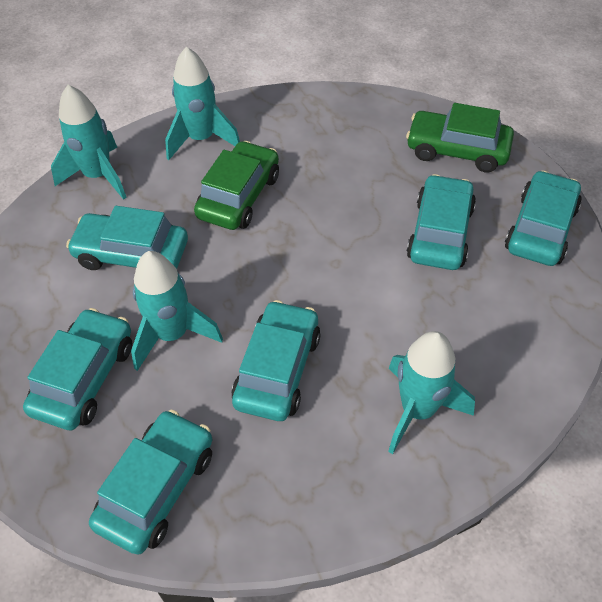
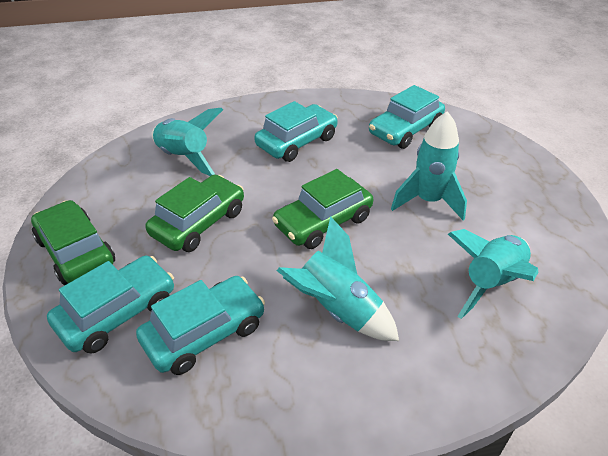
green car: [194,141,279,230] [406,103,514,173] = 2 -> [31,200,115,285] [145,174,244,252] [272,169,373,249] = 3
turquoise car: [23,308,132,431] [66,206,188,270] [89,409,212,555] [231,300,321,421] [407,174,476,270] [505,170,582,266] = 6 -> [47,256,174,354] [136,276,265,375] [254,101,338,162] [369,85,445,149] = 4

